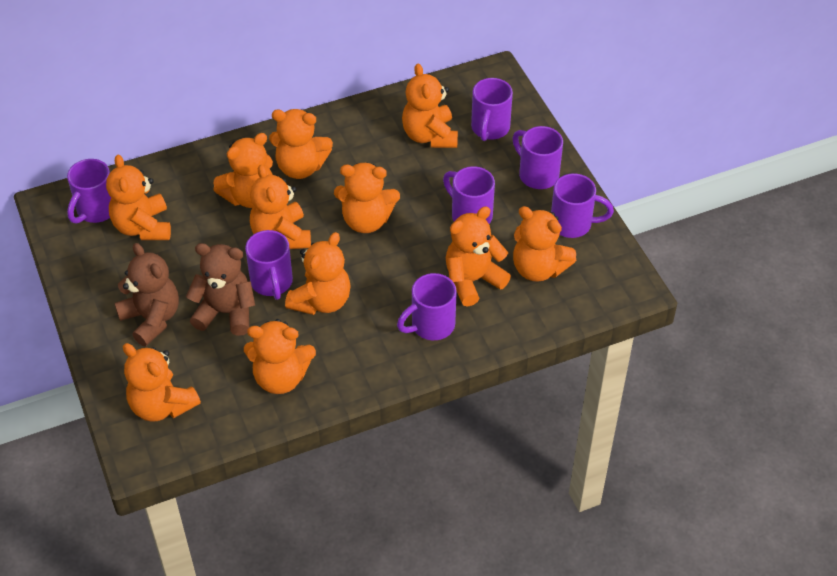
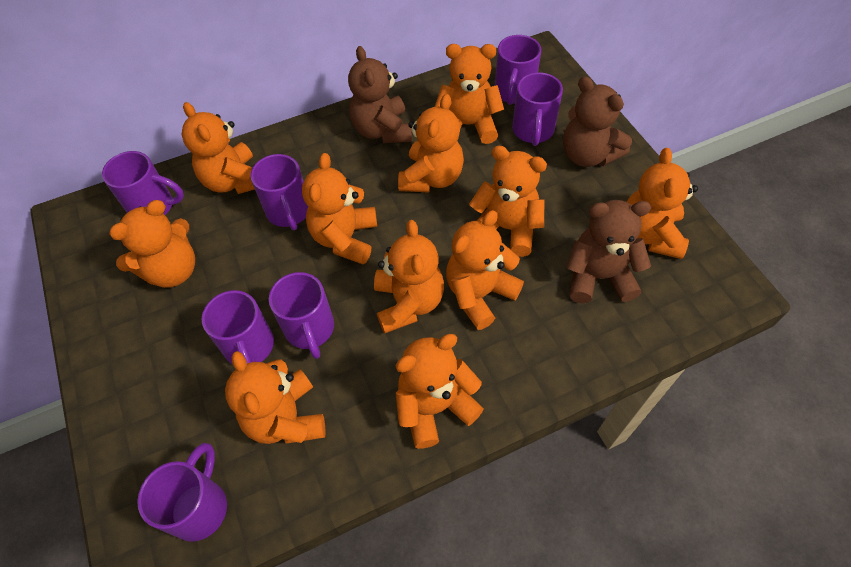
brown teddy bear: [114,243,179,346] [186,243,255,336] = 2 -> [348,46,412,143] [563,76,632,167] [566,200,651,303] = 3

